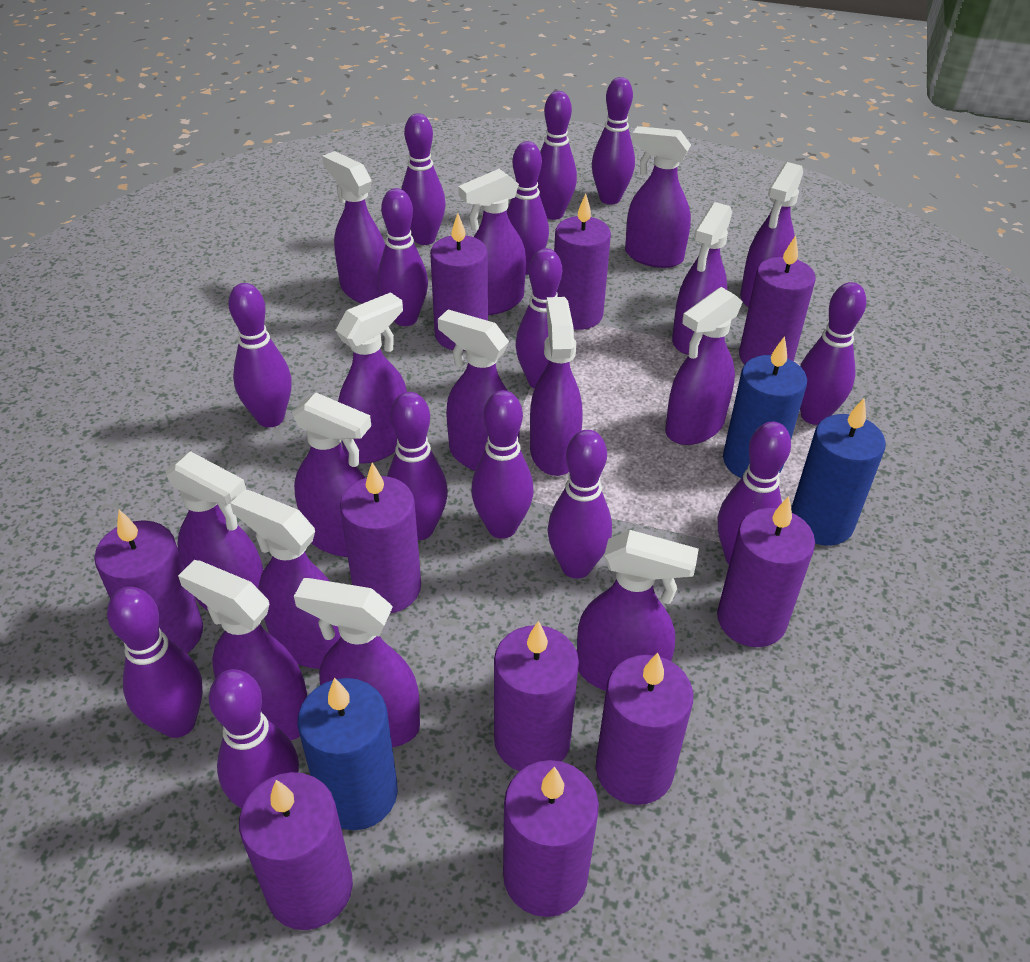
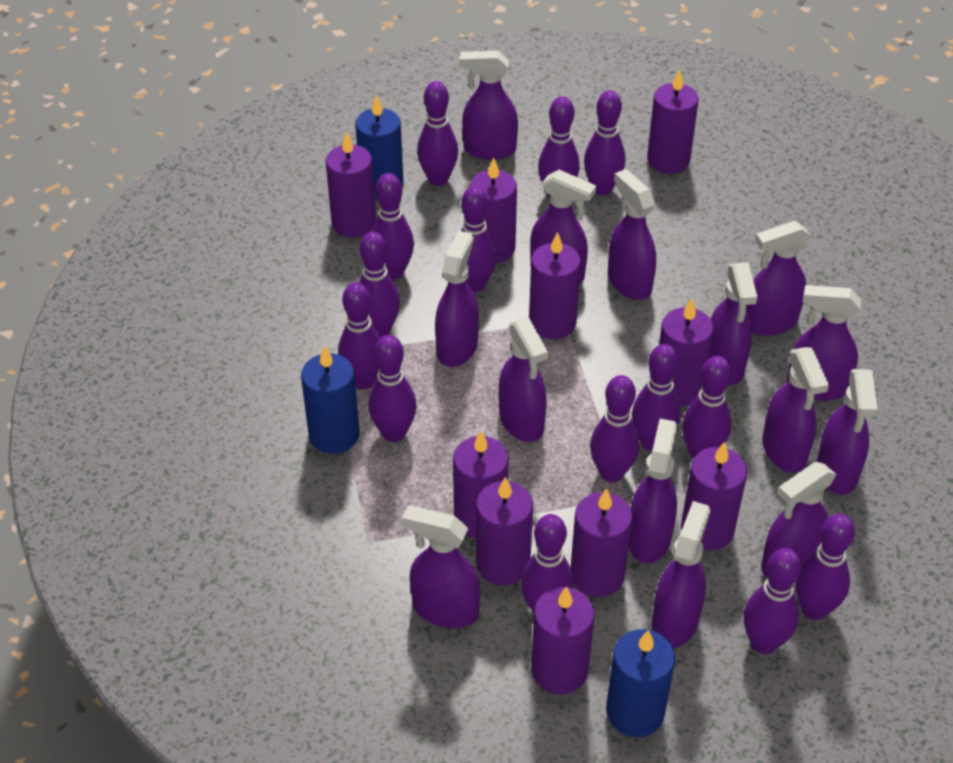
purple spray bottle: [165,451,264,611] [178,560,307,740] [230,489,341,669] [292,392,371,557] [294,578,420,747] [322,151,385,304] [336,292,407,463] [438,310,520,471] [458,169,526,315] [530,297,583,476] [577,530,699,691] [625,126,691,268] [665,287,742,445] [672,202,732,355] [740,162,803,308] = 15 -> [402,506,480,628] [435,231,479,367] [460,51,518,160] [499,318,548,442] [530,170,596,283] [608,169,656,300] [629,419,677,564] [652,501,710,648] [709,262,757,385] [746,221,811,336] [761,462,836,578] [762,347,829,473] [787,285,861,400] [817,369,878,495] = 14

